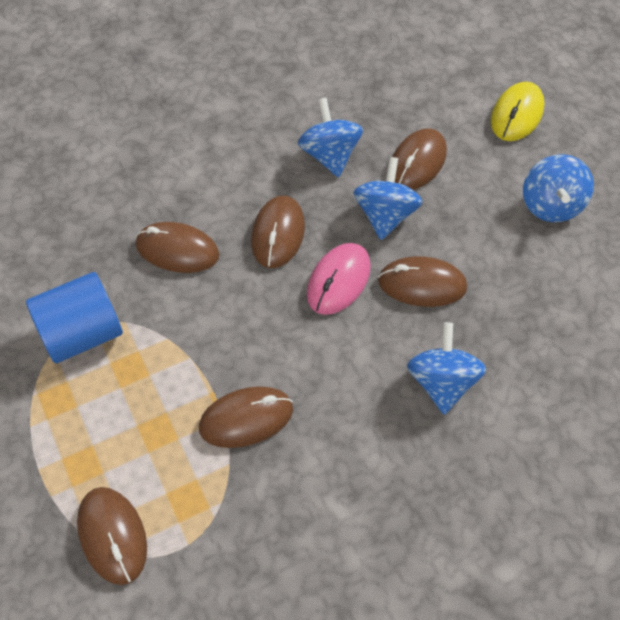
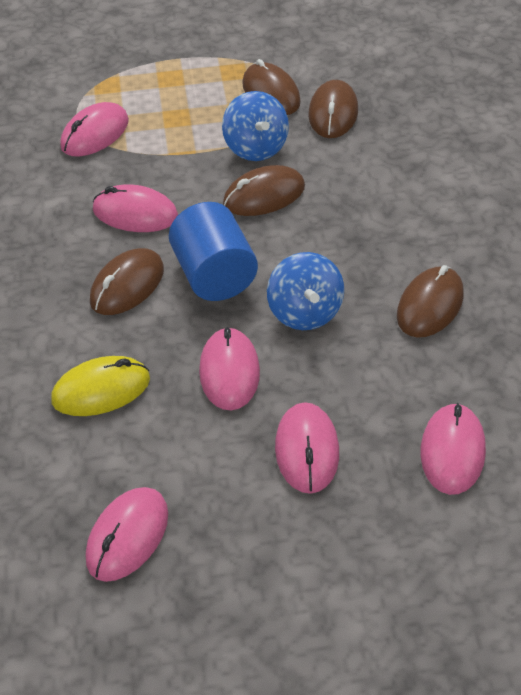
blue spinning top: [298,98,363,177] [353,157,423,240] [407,322,486,415] [523,154,594,222] = 4 -> [222,91,289,161] [267,252,344,330] = 2
brown mouse: [77,487,147,585] [136,222,219,273] [199,386,293,448] [251,196,305,268] [378,256,467,307] [392,128,447,190] = 6 -> [90,248,164,315] [223,165,305,216] [242,59,301,115] [308,80,358,138] [397,265,464,338] = 5
pink mouse: [307,243,371,315] = 1 -> [60,102,129,157] [86,487,168,582] [93,184,178,232] [199,327,260,410] [275,402,339,494] [421,403,486,495] = 6

